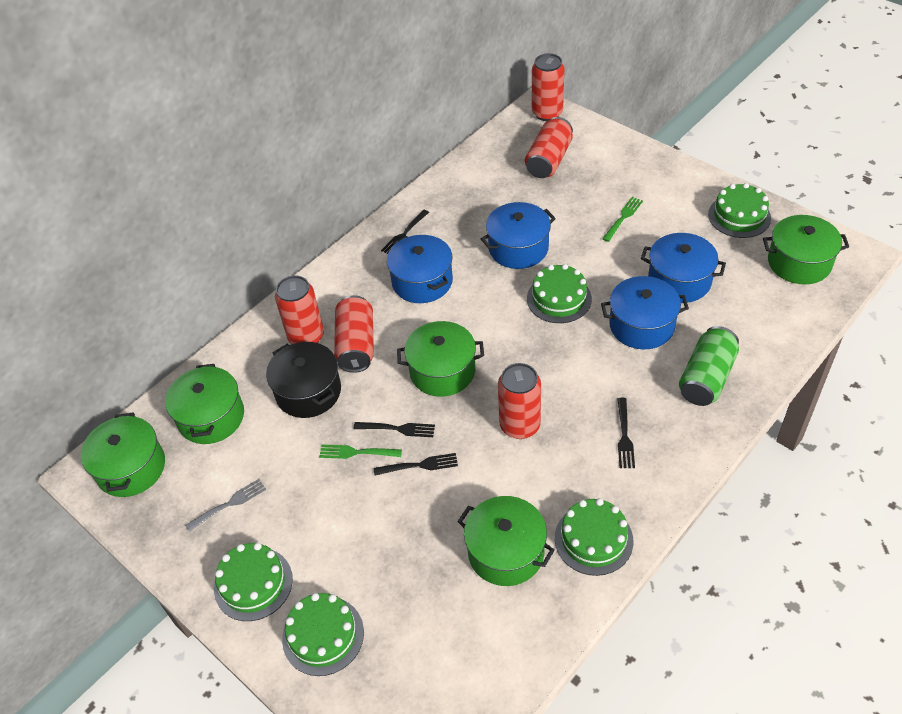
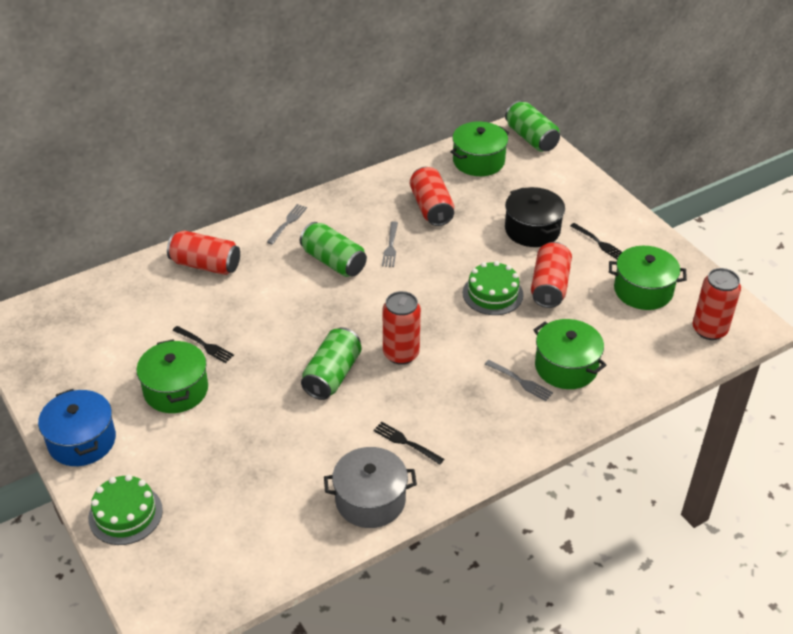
black fork: [354,422,435,437] [374,453,458,475] [381,210,429,254] [617,398,635,468] = 4 -> [172,326,234,363] [373,422,444,465] [570,223,622,259] = 3
blue pot: [387,235,453,303] [481,202,556,269] [601,276,689,349] [641,233,726,303] = 4 -> [38,389,116,466] = 1
green cake: [214,543,293,621] [282,593,364,676] [527,264,592,323] [555,498,633,576] [708,183,771,238] = 5 -> [88,474,163,545] [463,261,523,315] = 2
green can: [679,326,739,406] = 1 -> [300,222,367,277] [301,327,362,400] [505,101,560,152] = 3
green fork: [319,445,402,459] [602,197,643,242] = 2 -> none = 0
green pot: [81,412,165,497] [165,364,244,444] [397,321,484,397] [457,496,555,586] [763,215,849,284] = 5 -> [136,339,208,413] [450,122,509,176] [534,319,606,389] [609,246,687,310] = 4
grey fork: [185,479,266,532] = 1 -> [267,204,307,244] [382,221,398,267] [485,360,553,401] = 3
grey pot: none = 0 -> [324,447,417,528] = 1

